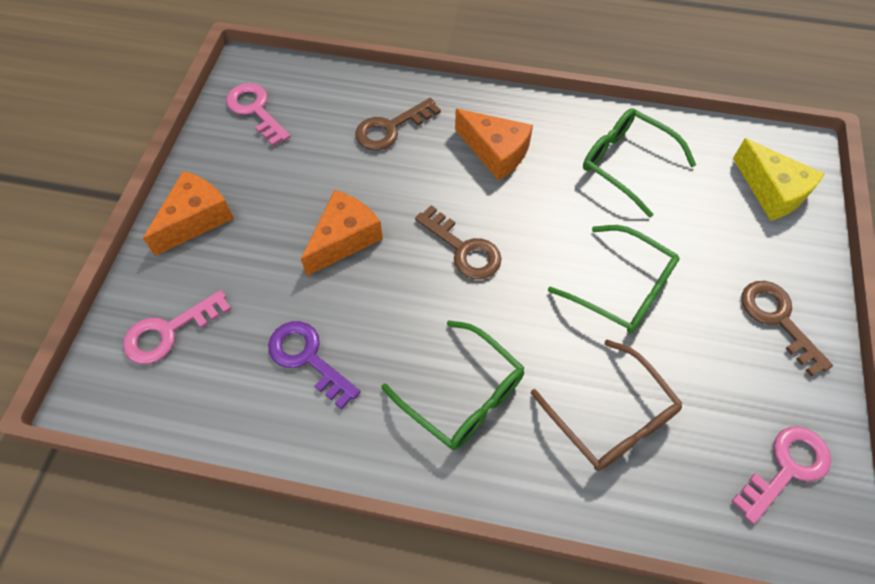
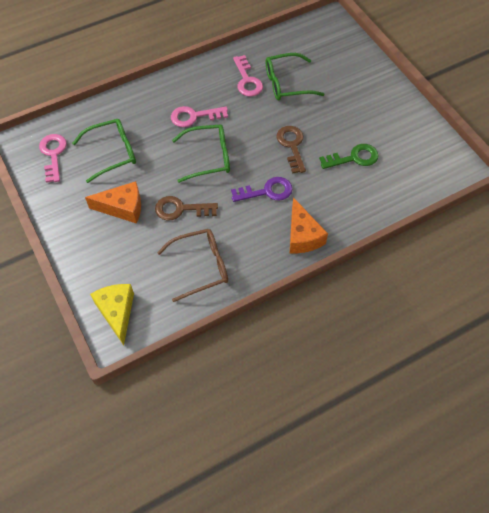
brown key: [355,98,441,150] [415,205,501,279] [741,281,833,377] = 3 -> [155,196,218,221] [276,126,306,174] = 2
green key: none = 0 -> [319,144,378,169] = 1
orange cheese: [143,171,234,256] [301,190,383,276] [455,109,533,181] = 3 -> [85,181,141,224] [290,197,328,253] = 2

